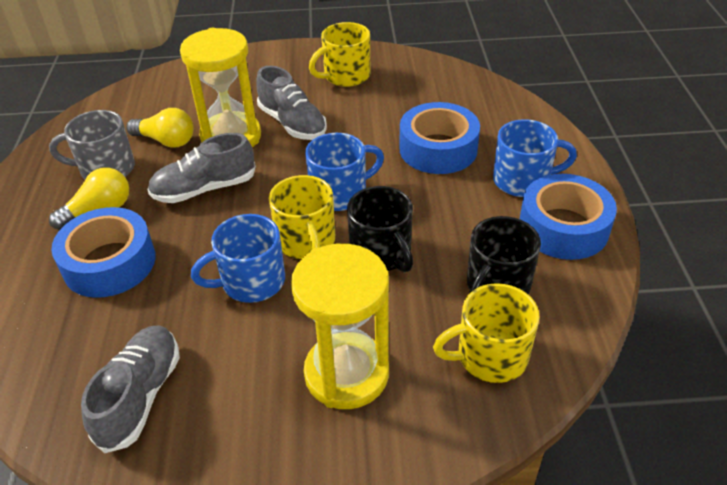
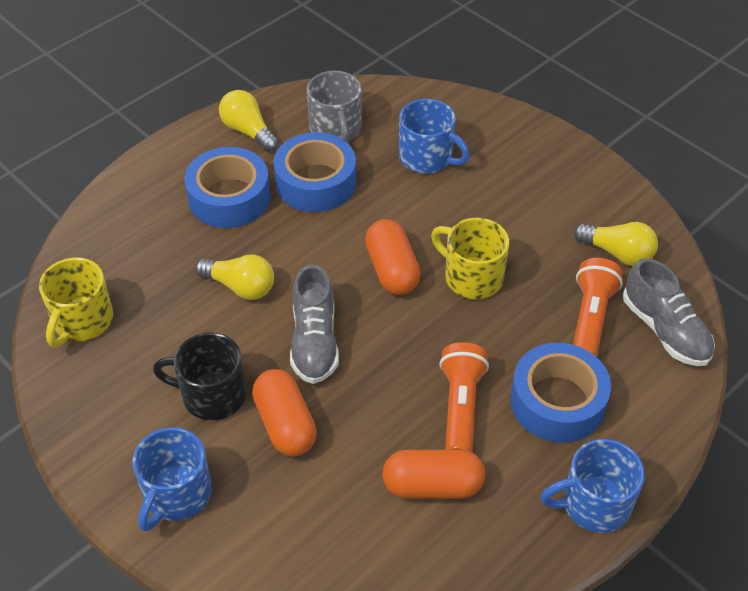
black mug: [347,186,413,272] [467,216,541,295] = 2 -> [153,332,246,421] = 1
grey shoe: [81,325,180,453] [147,133,256,203] [256,66,327,140] = 3 -> [290,264,339,384] [623,258,715,366] = 2
orange capsule: none = 0 -> [252,369,317,457] [365,219,421,295] [382,450,485,499] = 3
orange flashlight: none = 0 -> [439,342,489,452] [573,258,623,357] = 2
yellow hourglass: [180,28,261,147] [291,243,389,409] = 2 -> none = 0
yellow light bulb: [49,167,129,230] [126,108,194,148] = 2 -> [195,255,274,300] [219,90,279,152] [574,222,658,266] = 3
yellow mug: [269,175,335,259] [309,22,370,87] [433,283,540,383] = 3 -> [39,258,113,347] [431,218,509,299] = 2

